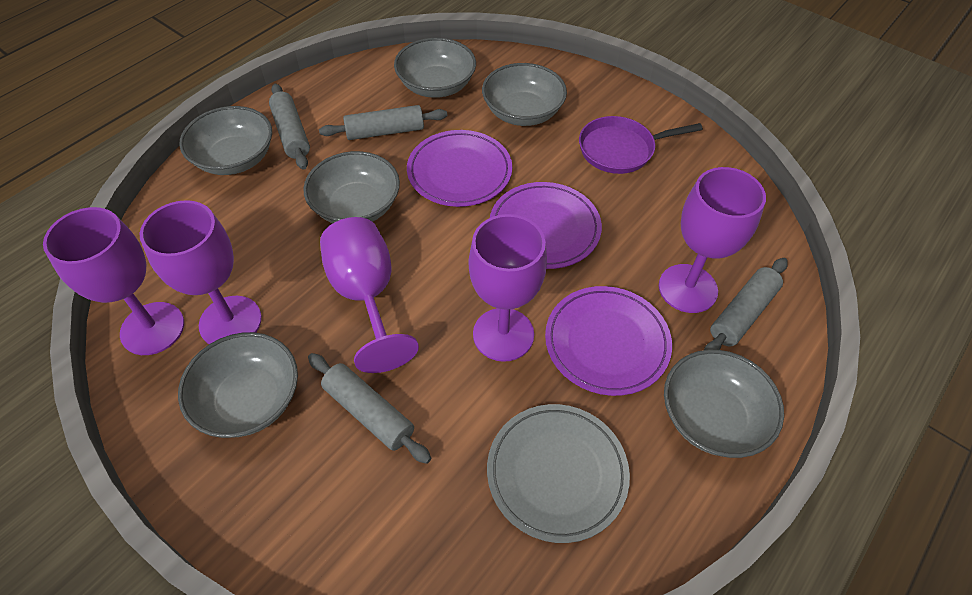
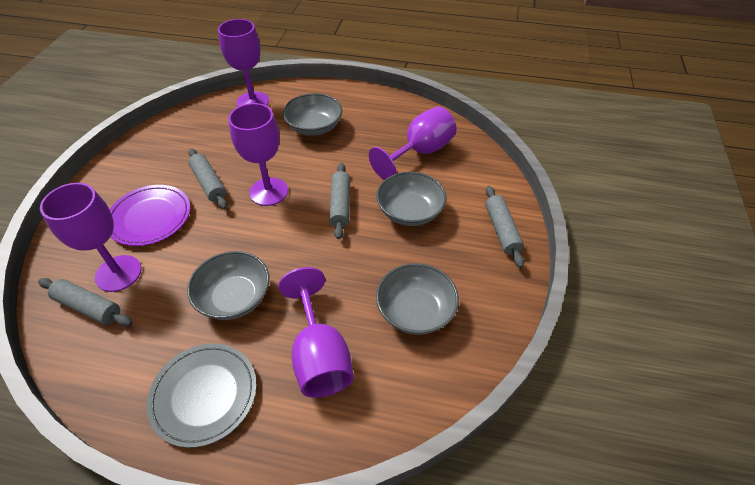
grey bowl: [178,332,298,438] [179,106,272,175] [303,151,400,223] [394,38,476,98] [482,63,567,126] [664,350,784,458] = 6 -> [187,251,270,320] [283,93,342,136] [376,172,447,226] [376,263,459,335] = 4
purple pan: [579,116,703,174] = 1 -> none = 0
purple plate: [407,130,512,207] [490,182,602,269] [545,286,672,396] = 3 -> [109,185,190,246] = 1

